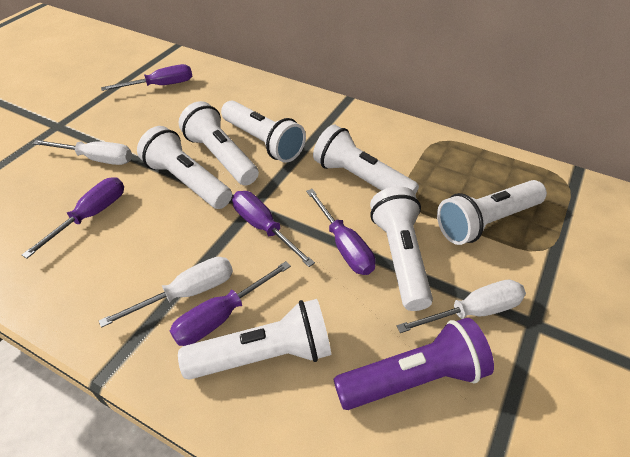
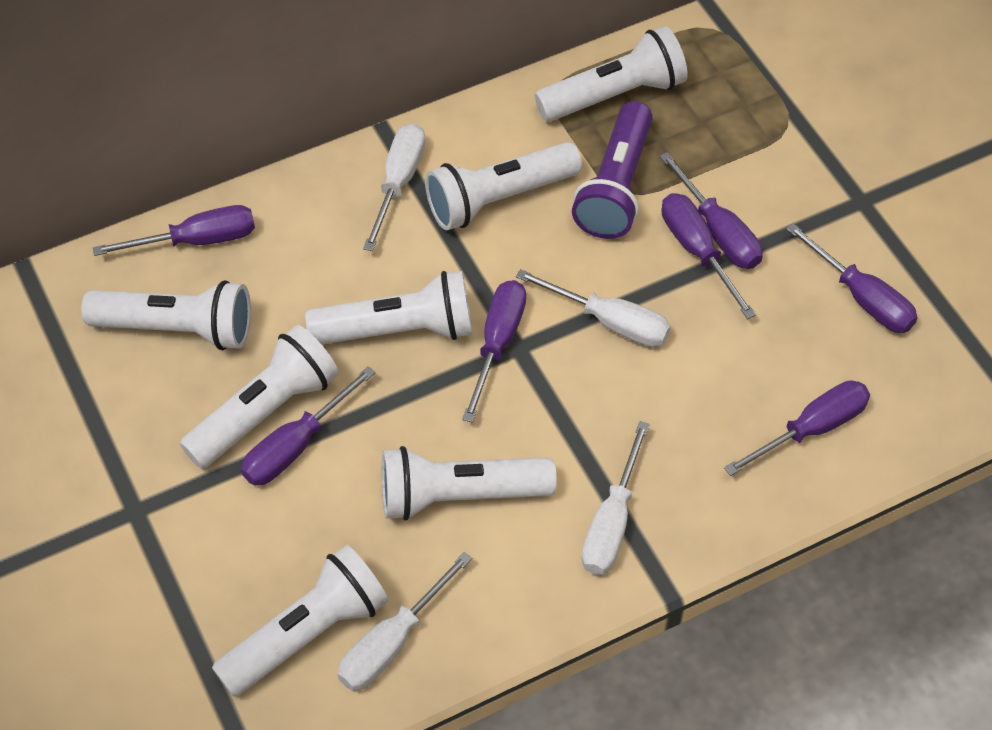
purple screwdriver: [22,177,124,259] [101,64,192,91] [170,261,291,346] [232,191,315,267] [306,189,376,275] = 5 -> [93,205,255,256] [241,366,376,485] [462,280,526,422] [659,152,763,269] [662,193,756,319] [724,380,870,476] [786,223,918,333] = 7
white screwdriver: [33,140,132,165] [99,257,233,328] [396,280,526,333] = 3 -> [338,552,472,691] [363,123,426,251] [516,269,671,347] [581,421,650,575] = 4

